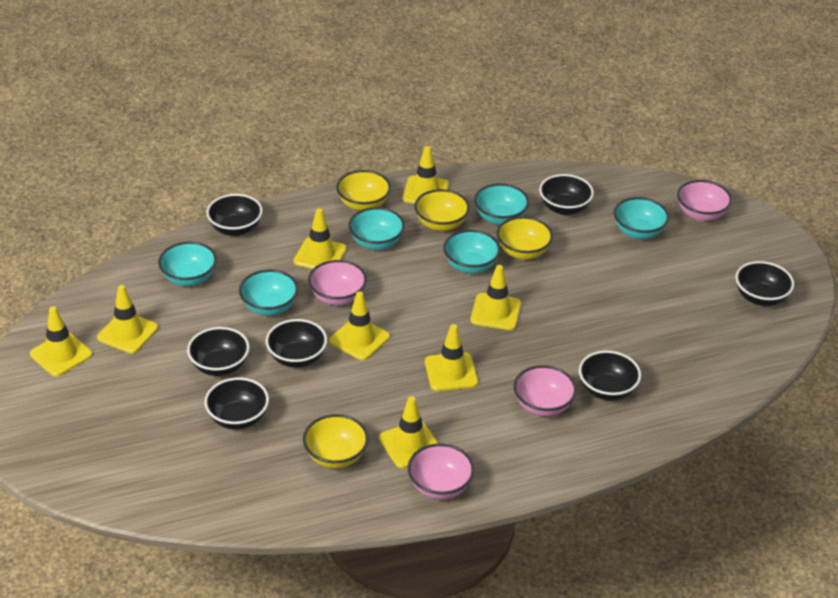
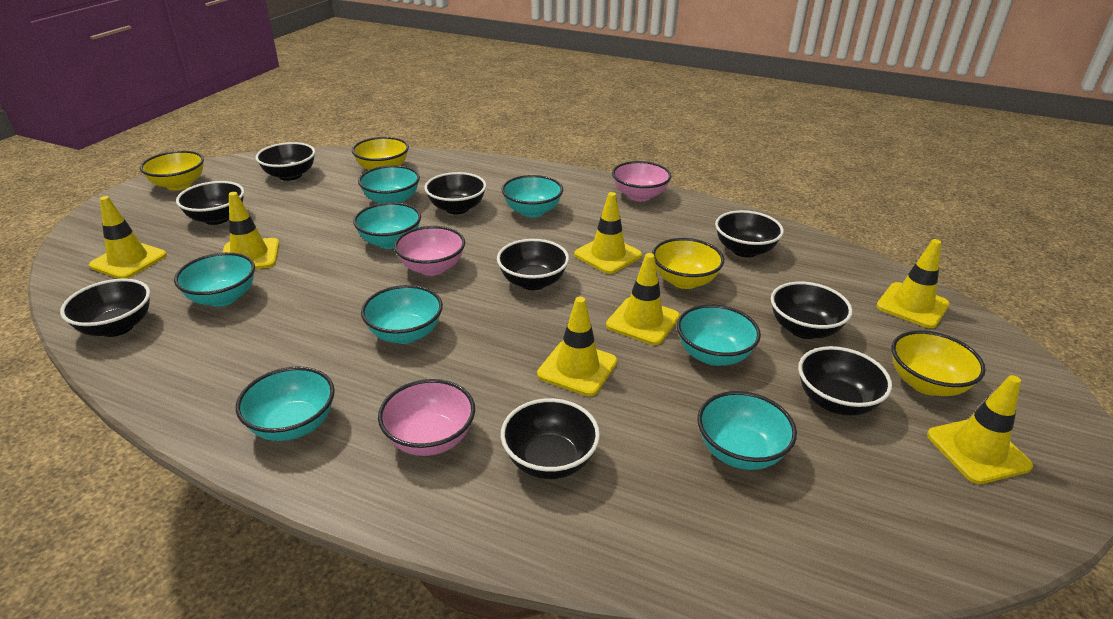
black bowl: [187,327,250,376] [204,377,269,430] [206,194,263,236] [266,319,327,368] [539,174,594,215] [579,350,641,401] [735,261,794,306] = 7 -> [60,278,150,337] [176,181,244,225] [256,142,315,181] [424,172,486,214] [497,239,569,290] [501,398,600,479] [715,210,784,258] [771,282,852,339] [798,346,892,416] = 9
pink bowl: [308,260,367,305] [408,444,474,499] [513,365,577,416] [677,180,732,221] = 4 -> [378,379,475,456] [394,226,465,276] [612,161,672,201] = 3
turquoise bowl: [158,241,217,286] [239,270,298,316] [349,207,405,250] [443,230,500,273] [474,183,529,225] [614,197,669,239] = 6 -> [174,252,255,307] [236,366,335,441] [353,202,421,249] [358,165,420,203] [361,285,443,344] [502,175,563,217] [677,304,761,366] [697,391,797,470] = 8
yellow traffic cone: [30,306,92,377] [97,285,158,354] [293,208,347,269] [329,291,390,360] [379,396,439,468] [403,146,449,204] [425,324,478,391] [470,265,521,330] = 8 -> [89,196,167,279] [222,192,279,269] [537,297,617,396] [574,192,642,274] [606,253,680,345] [877,239,950,328] [927,375,1033,484] = 7

